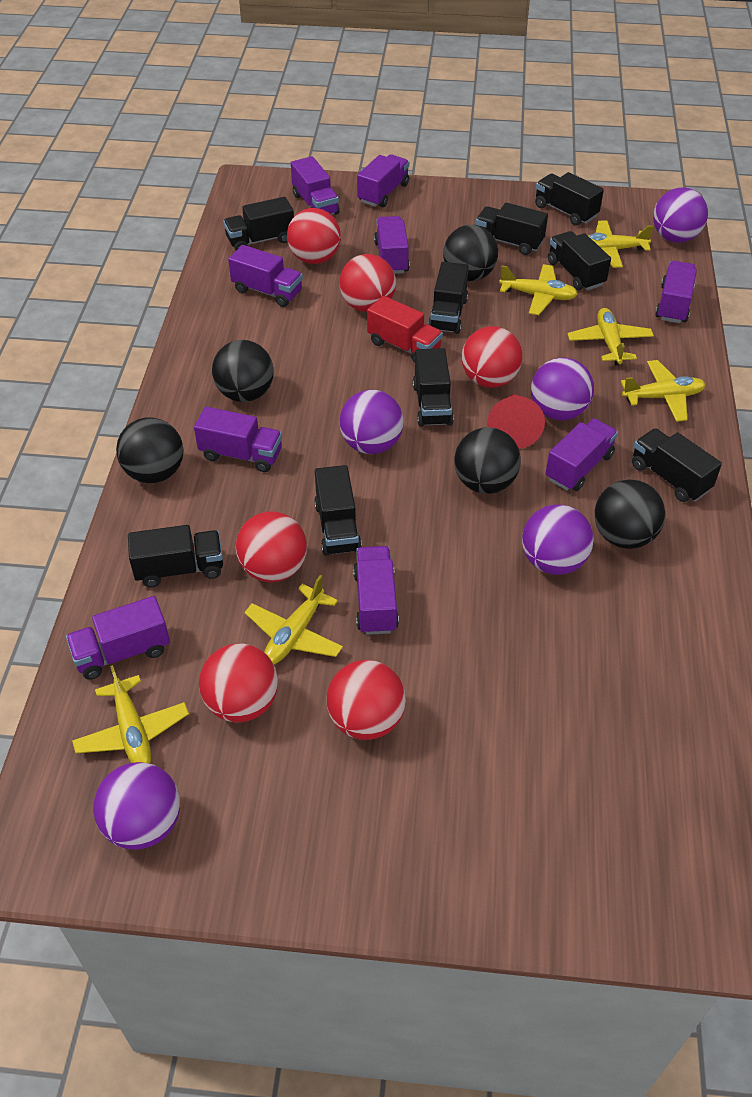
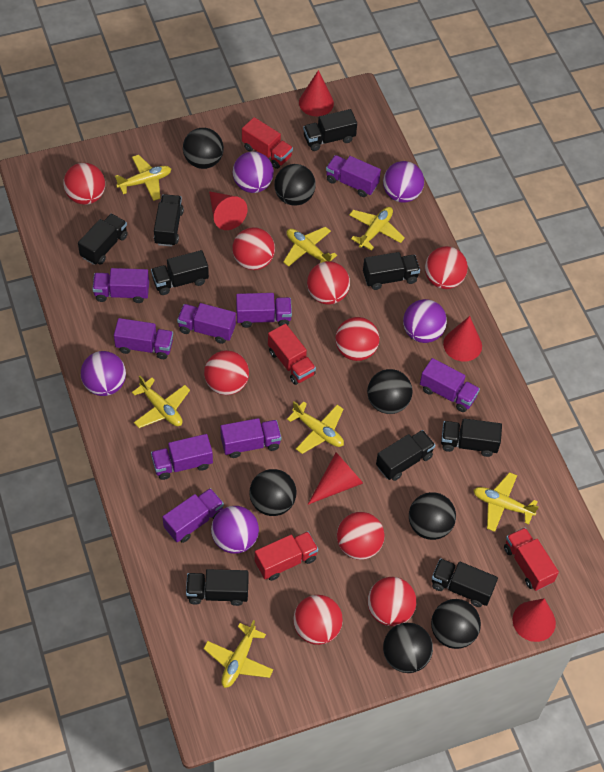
black ball: [116,417,184,483] [212,340,274,402] [443,225,498,281] [454,427,521,494] [594,479,666,549] = 5 -> [183,128,224,169] [249,469,297,516] [274,164,316,206] [367,369,413,414] [383,623,433,673] [409,492,456,540] [431,599,481,649] = 7
red ball: [199,643,278,722] [236,511,307,582] [287,208,341,264] [327,660,406,740] [339,254,396,312] [462,326,522,388] = 6 -> [63,163,105,205] [204,350,249,395] [232,227,275,270] [293,595,343,645] [307,261,350,305] [335,317,379,361] [337,512,385,560] [368,577,416,626] [425,246,468,289] = 9
red cone: [487,394,545,449] = 1 -> [209,191,248,230] [299,70,334,116] [308,453,363,504] [443,316,482,362] [512,598,556,642] = 5
red truck: [367,296,443,363] = 1 -> [242,117,293,169] [255,531,318,581] [268,324,316,385] [504,528,559,591] = 4
yellow plane: [72,665,189,764] [244,575,343,665] [499,264,578,315] [568,308,654,366] [588,220,654,268] [621,360,706,422] = 6 -> [115,155,171,201] [132,376,190,428] [203,620,273,688] [283,227,337,267] [287,401,344,454] [349,207,405,251] [473,472,539,532] = 7

